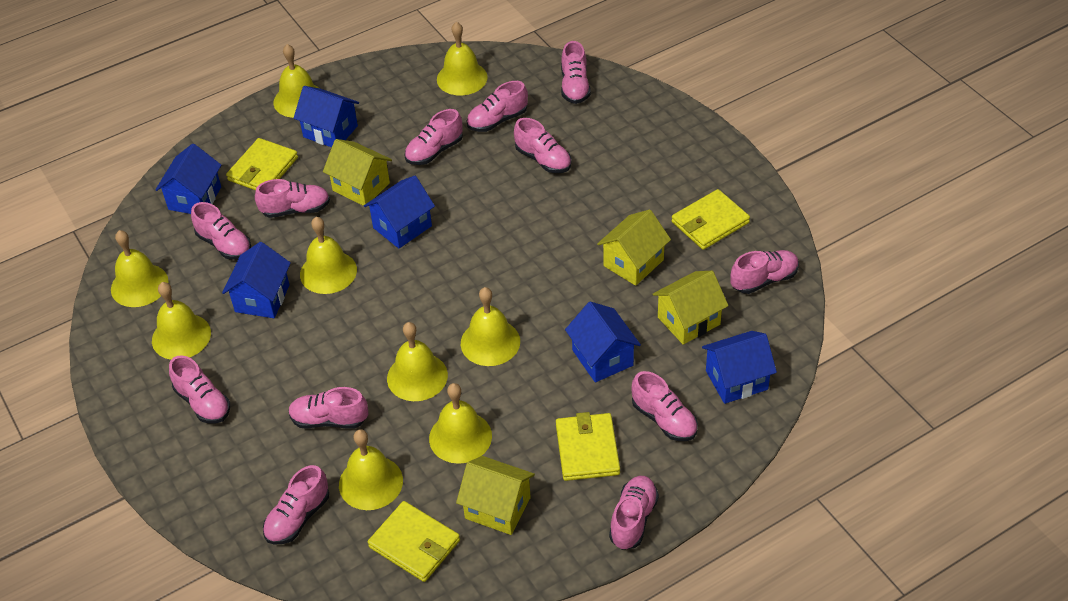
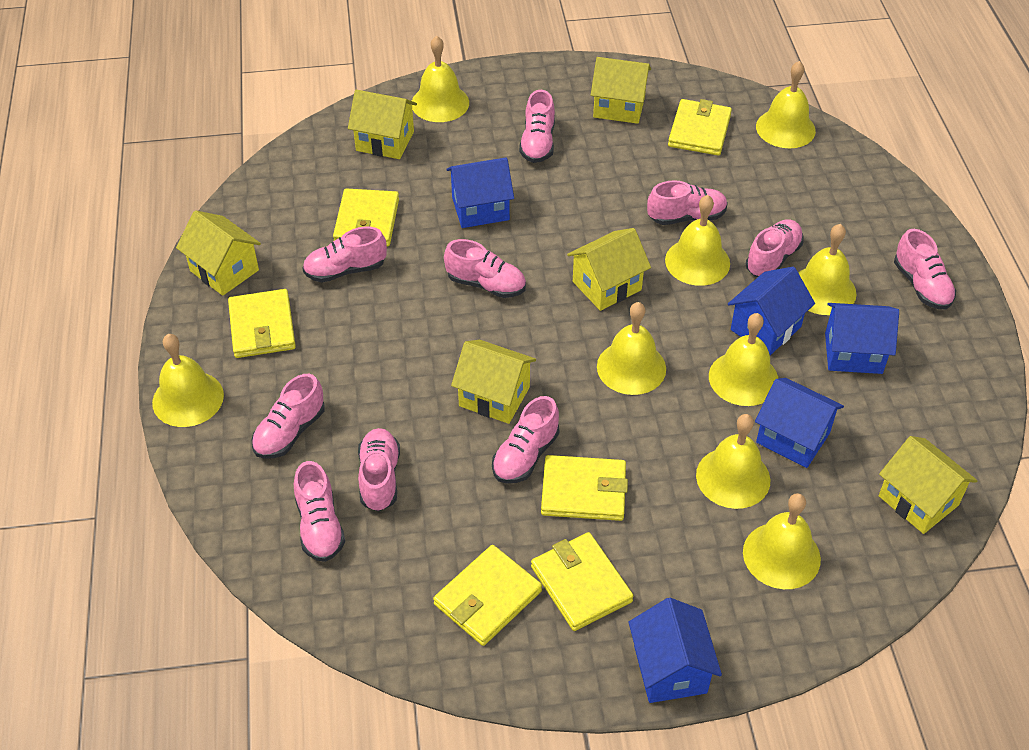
blue house: [155,144,221,214] [222,242,291,318] [294,86,359,147] [364,176,435,248] [565,302,641,382] [702,331,777,404] = 6 -> [446,157,514,228] [629,598,722,703] [728,267,815,355] [755,378,844,468] [825,303,899,374] = 5
pink shoe: [169,355,230,423] [191,202,251,260] [255,179,330,218] [263,465,329,545] [288,387,368,429] [404,109,463,165] [467,81,528,132] [514,118,571,173] [561,41,591,104] [609,476,659,550] [631,371,698,441] [730,250,799,294] = 12 -> [252,374,325,459] [294,461,345,562] [302,227,387,282] [358,428,400,512] [444,239,526,298] [492,396,559,483] [519,90,555,163] [647,180,728,225] [746,219,804,277] [894,229,956,309] = 10
yellow house: [323,139,392,206] [456,456,535,535] [597,209,671,286] [652,271,728,345] = 4 -> [176,210,261,296] [348,90,417,159] [451,340,536,424] [567,228,651,311] [591,57,651,124] [879,436,978,534] = 6
yellow wallet: [226,138,298,190] [368,501,460,582] [556,412,620,481] [672,189,750,250] = 4 -> [228,289,296,358] [333,188,399,246] [433,545,542,646] [531,532,633,631] [541,455,628,521] [668,99,732,155] = 6

